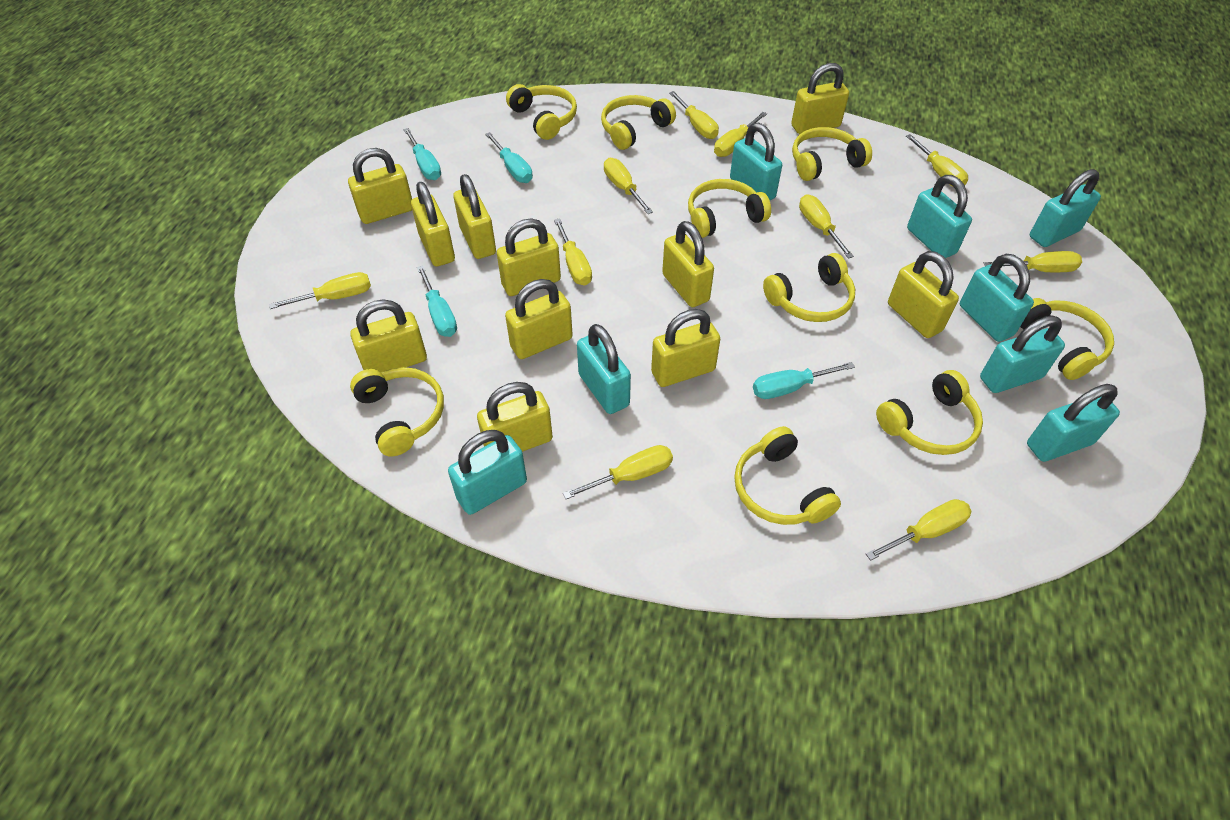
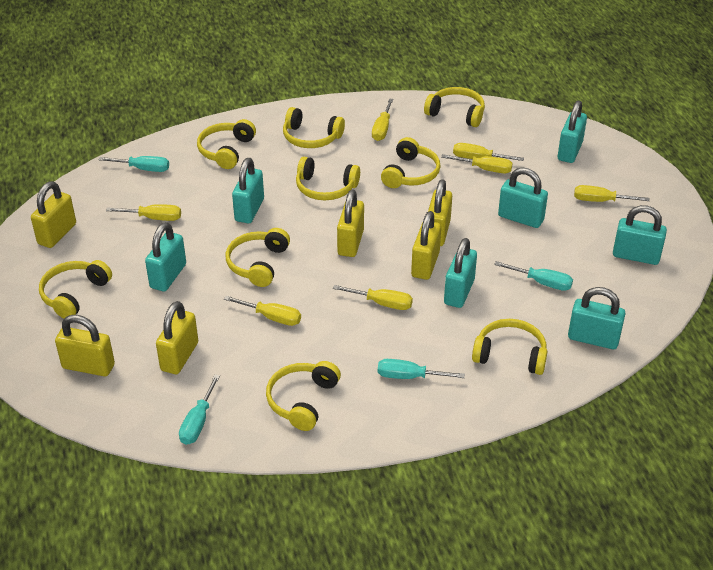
turquoise padlock: [448,430,527,515] [577,324,631,414] [730,123,782,200] [907,175,972,258] [960,254,1034,342] [980,316,1065,393] [1027,384,1120,462] [1030,169,1101,247] = 8 -> [145,222,186,291] [232,158,264,223] [444,238,477,308] [498,167,548,228] [558,101,587,163] [568,287,626,349] [613,205,667,265] = 7
yellow padlock: [348,148,412,224] [350,300,427,372] [411,182,455,267] [453,174,496,259] [477,382,553,452] [497,219,561,296] [505,279,573,359] [651,309,720,387] [662,221,714,307] [791,63,849,134] [888,251,959,338] = 11 -> [31,181,76,248] [55,315,115,376] [156,301,198,374] [337,189,364,257] [411,211,441,280] [428,179,452,246] = 6
yellow screwdriver: [269,272,371,309] [554,218,592,286] [563,445,673,499] [604,158,653,214] [669,91,719,139] [714,112,767,157] [799,195,854,258] [866,499,972,561] [906,134,968,186] [984,251,1082,272] = 10 -> [106,204,181,221] [224,296,301,326] [333,285,413,310] [372,98,394,141] [441,154,513,173] [453,143,524,161] [574,185,650,202] = 7

